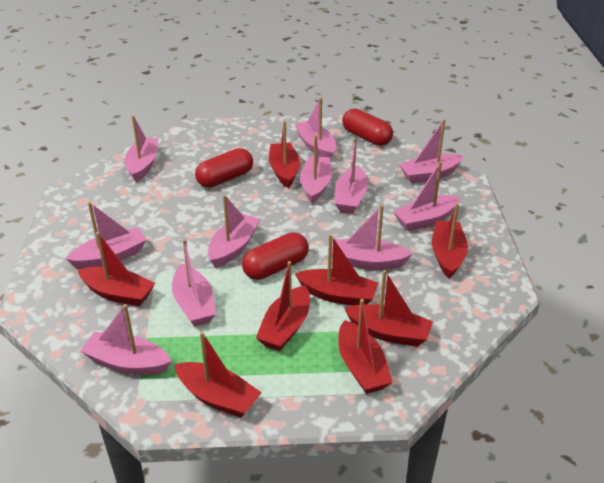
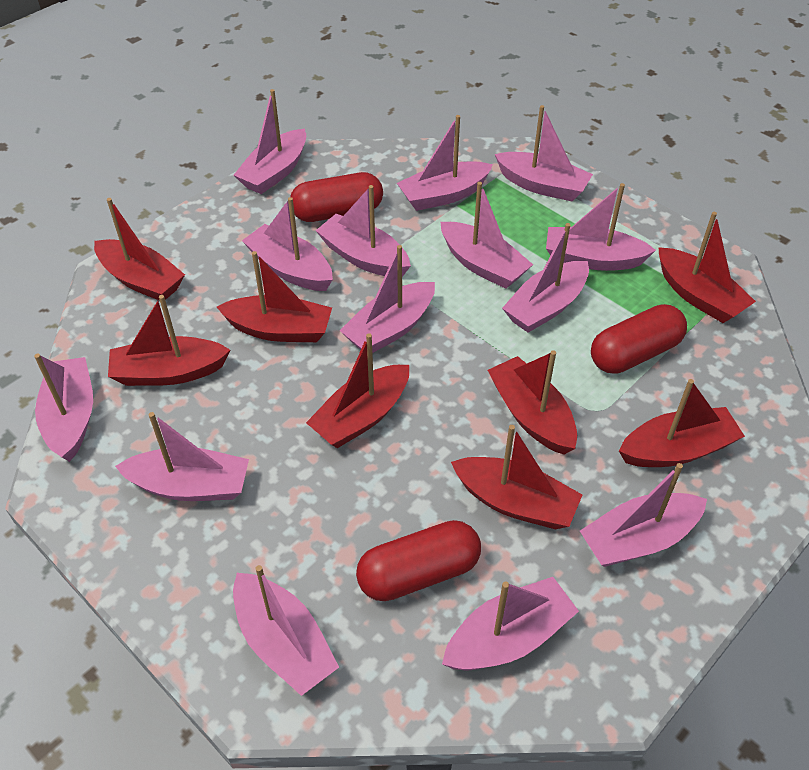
pink boat: [66,202,146,269] [80,304,172,375] [125,115,158,182] [172,239,216,326] [208,195,260,268] [295,97,336,161] [300,135,332,204] [332,205,413,270] [335,138,368,214] [393,161,460,231] [399,119,464,184] = 11 -> [34,353,93,462] [115,412,249,501] [233,565,339,696] [234,89,306,194] [242,197,333,291] [316,185,411,277] [339,245,435,353] [397,115,493,211] [441,182,533,289] [442,577,579,671] [495,105,593,201] [502,223,589,333] [546,183,656,271] [580,463,707,567] = 14

